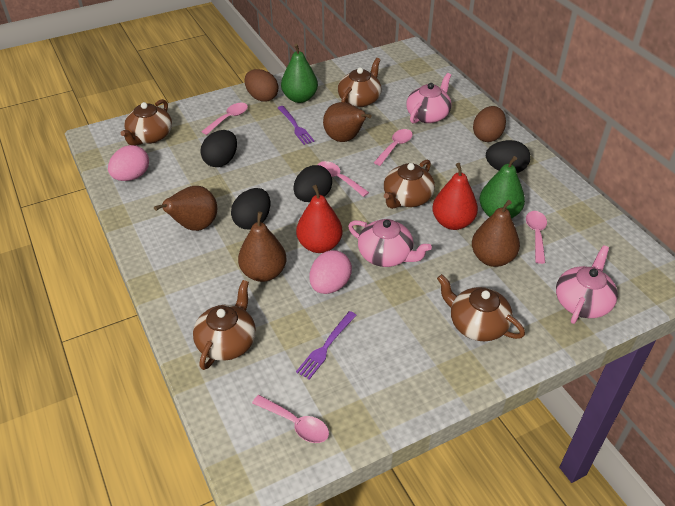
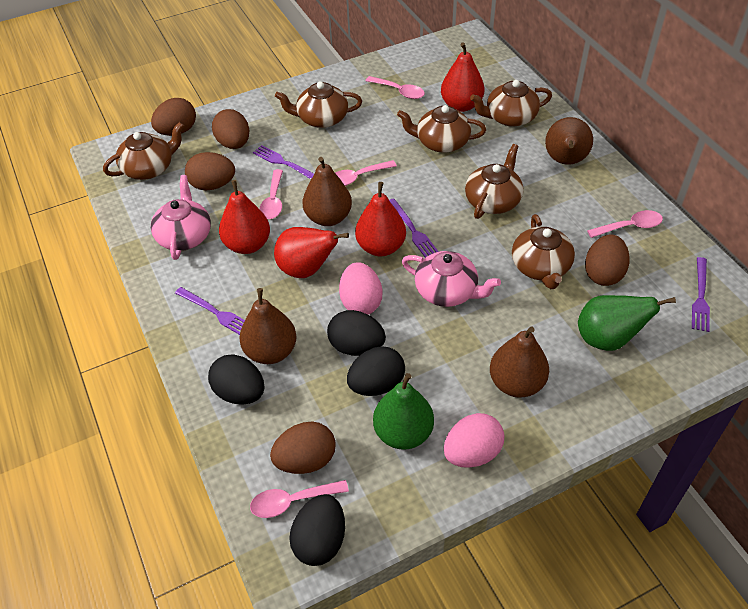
brown egg: [245,69,278,102] [473,106,506,142] = 2 -> [151,98,196,136] [185,152,235,190] [212,109,249,149] [270,422,336,474] [585,234,630,286] = 5
brown teapot: [121,99,172,145] [193,280,256,370] [338,58,382,107] [384,160,435,209] [437,274,525,341] = 5 -> [103,122,184,180] [275,81,362,128] [397,105,486,153] [465,144,523,219] [470,80,552,127] [512,214,575,289] = 6
pink teapot: [348,219,432,267] [406,73,452,124] [556,245,618,324] = 3 -> [151,175,211,260] [402,251,501,307] = 2
purple fork: [278,106,315,145] [296,311,357,380] = 2 -> [175,287,245,335] [253,145,314,179] [389,199,439,258] [692,257,710,332] = 4
red pear: [296,185,342,253] [432,163,478,230] = 2 -> [219,180,270,254] [274,227,349,278] [355,182,406,256] [441,42,485,112] = 4

